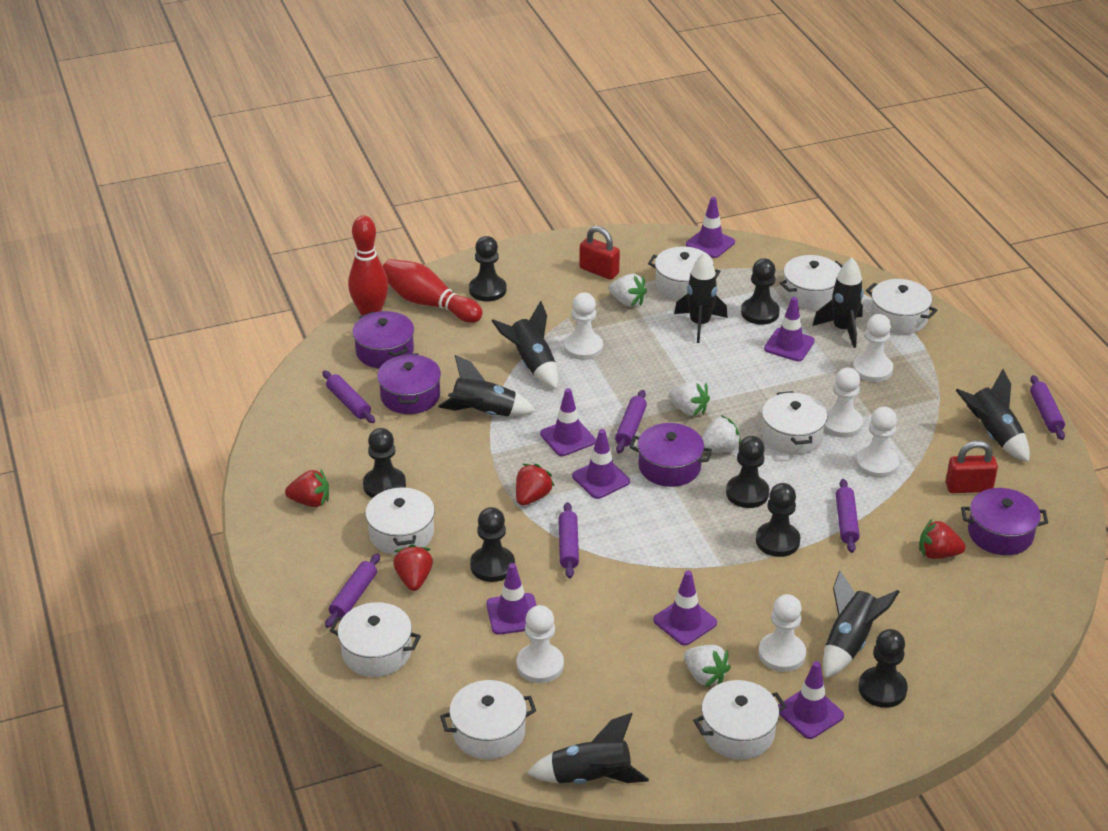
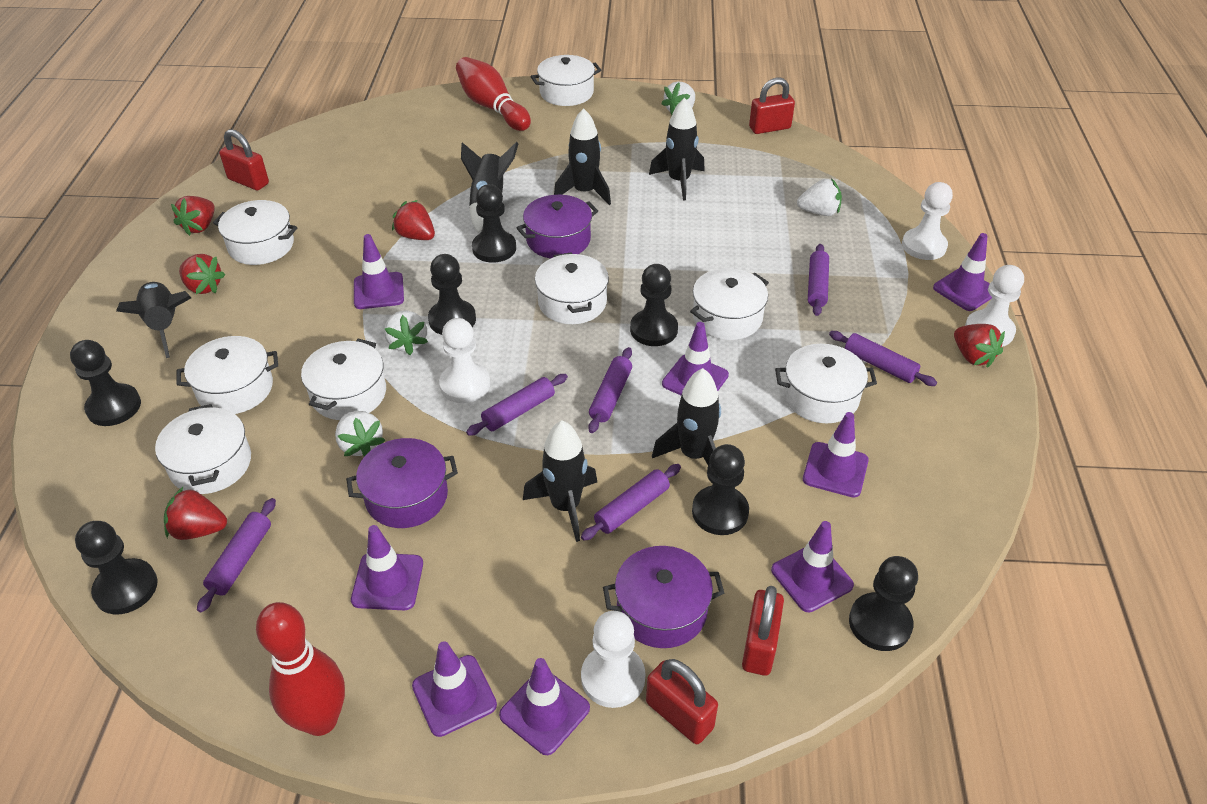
black rocket: [438,355,536,417] [492,301,558,389] [527,713,649,784] [674,252,728,343] [812,258,864,348] [823,571,899,679] [955,369,1030,462] = 7 -> [116,282,191,358] [461,142,519,233] [523,420,597,542] [554,108,611,205] [649,98,705,200] [652,368,721,466] = 6
purple pot: [353,311,414,369] [377,353,441,414] [630,423,712,487] [961,488,1048,555] = 4 -> [346,438,458,528] [517,195,598,259] [603,546,724,648] = 3
purple traffic cone: [486,563,536,635] [540,388,596,456] [572,429,630,499] [653,571,717,646] [686,197,735,258] [764,297,815,361] [778,661,844,739] = 7 -> [351,525,423,610] [354,234,404,309] [412,641,497,737] [499,658,590,755] [662,322,729,395] [771,521,854,612] [803,412,869,497] [933,233,992,311] = 8
red padlock: [579,226,620,280] [946,440,998,493] = 2 -> [219,129,269,190] [646,659,718,744] [742,586,784,676] [749,77,795,134] = 4
red strawberry: [285,469,329,507] [393,544,433,591] [516,464,555,506] [919,519,966,559] = 4 -> [164,487,227,540] [171,196,215,236] [179,254,226,294] [392,200,435,240] [954,324,1005,368] = 5
white pawn: [516,605,564,683] [564,293,603,360] [758,594,806,672] [824,367,863,438] [853,314,893,382] [856,406,899,478] = 6 -> [439,318,490,403] [581,611,646,708] [902,182,953,260] [965,265,1024,347] = 4

